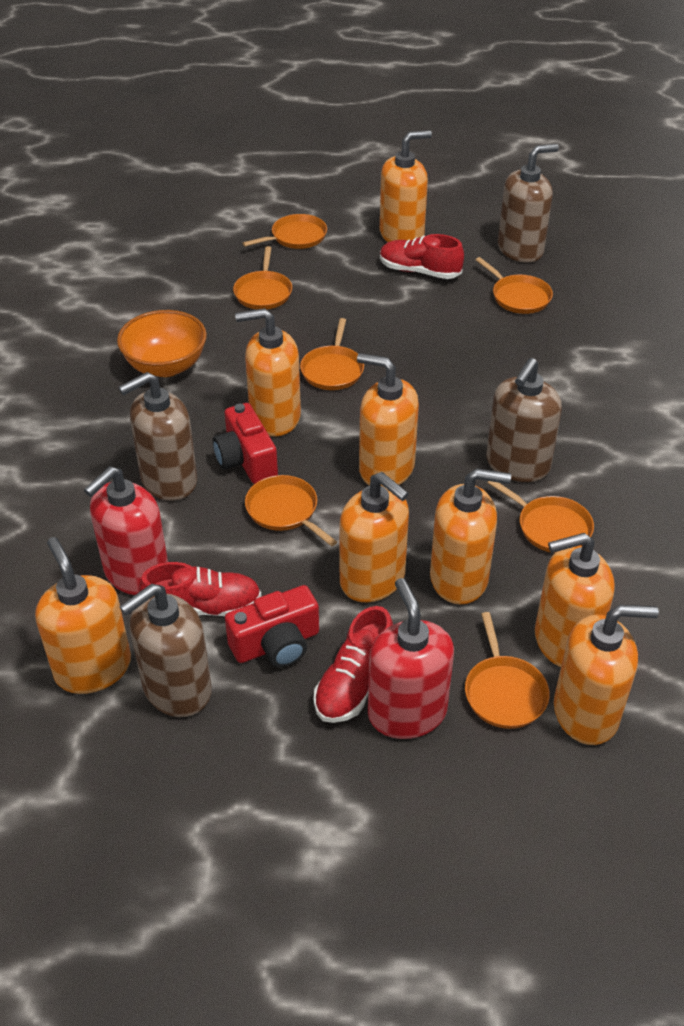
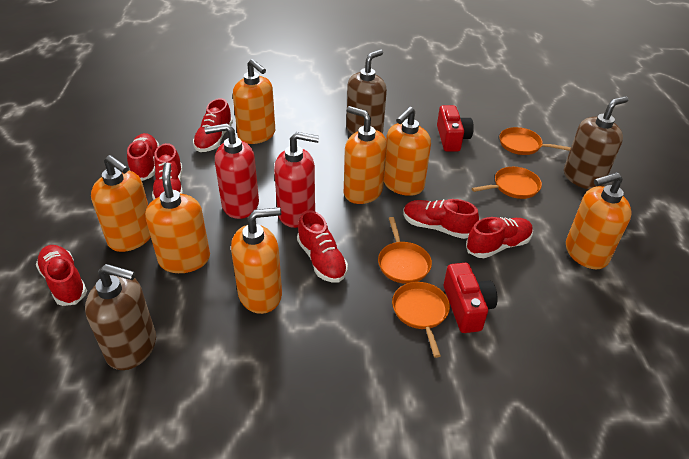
brown soap dispenser: [119,372,197,501] [119,584,212,717] [486,358,562,482] [498,144,559,263] = 4 -> [85,264,156,370] [346,50,387,134] [564,96,628,189] = 3
orange bowl: [117,310,207,377] = 1 -> none = 0
orange pan: [233,246,292,309] [242,214,327,249] [245,475,337,546] [300,318,364,390] [465,612,550,729] [476,257,553,314] [487,481,594,553] = 7 -> [378,217,432,284] [392,282,450,358] [472,167,542,199] [499,127,571,155] = 4
orange soap dispenser: [35,537,131,694] [235,308,301,437] [340,472,409,602] [357,353,419,486] [380,130,432,242] [430,468,511,604] [535,533,615,667] [554,605,659,745] = 8 -> [91,155,151,252] [145,163,210,273] [231,207,282,314] [233,59,275,144] [344,106,387,204] [384,107,431,196] [566,172,632,269] = 7
red shoe: [139,562,262,616] [314,606,393,723] [380,234,464,279] = 3 -> [36,245,87,306] [127,133,159,181] [152,143,183,200] [193,98,233,152] [297,210,348,283] [403,199,479,239] [466,217,533,258] = 7

